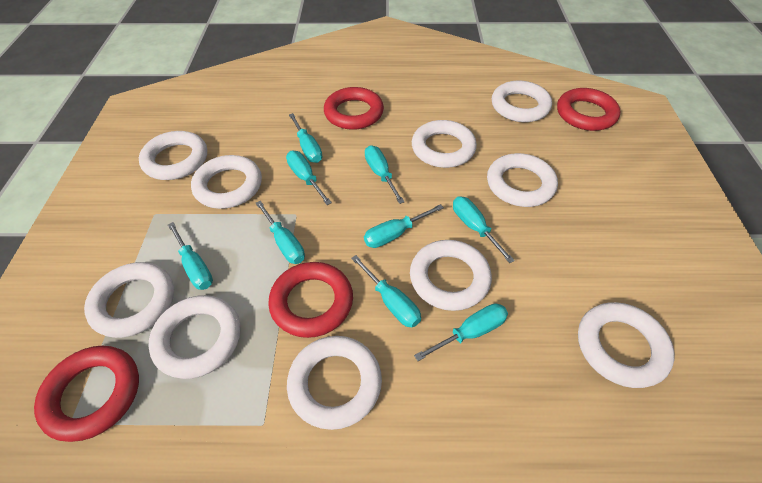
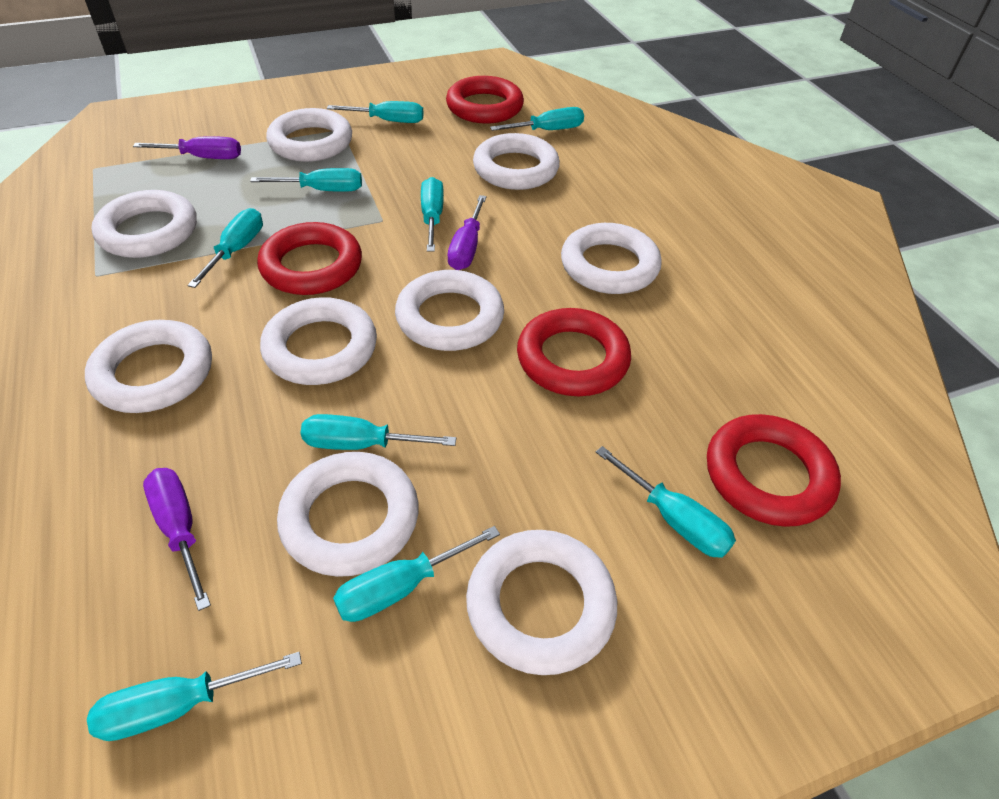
purple screwdriver: none = 0 -> [133,136,241,159] [143,468,211,611] [448,195,487,270] = 3
white ring: [84,262,174,338] [139,131,207,180] [149,295,241,379] [191,155,262,209] [287,336,382,430] [410,240,492,311] [412,120,477,168] [487,153,558,207] [492,81,552,122] [578,302,675,388] = 10 -> [85,320,212,413] [91,190,197,258] [260,297,377,385] [266,108,352,162] [277,452,419,577] [395,270,504,351] [466,530,617,675] [473,133,560,190] [561,223,662,294] = 9

